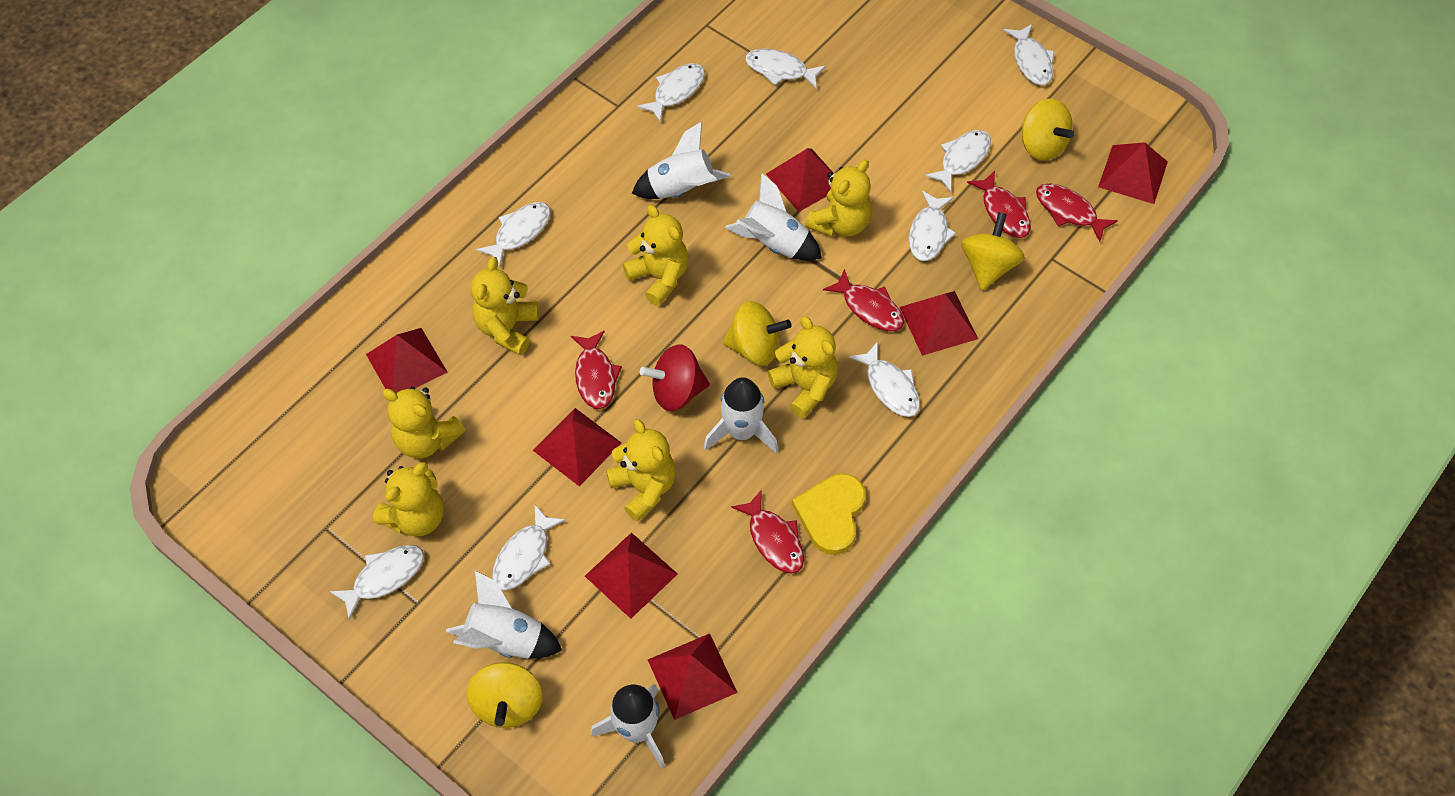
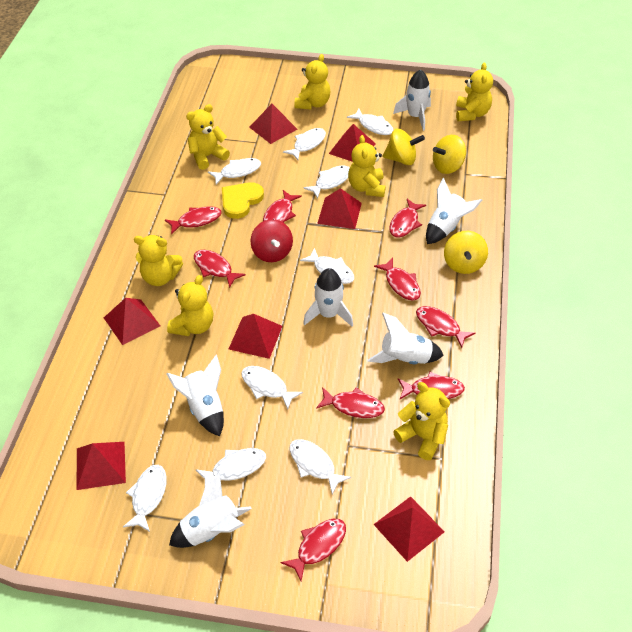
red fish: [571,331,622,409] [731,489,804,574] [823,269,904,331] [967,171,1031,238] [1036,183,1118,242] = 5 -> [165,206,222,235] [194,250,246,288] [263,190,302,223] [281,519,346,581] [316,387,385,418] [374,258,421,301] [389,199,426,238] [398,372,465,399] [416,306,475,348] = 9
white rocket: [446,571,562,659] [591,684,665,768] [632,122,731,199] [704,377,778,453] [725,173,822,261] = 5 -> [166,355,224,436] [169,472,252,548] [303,268,353,326] [368,313,444,364] [393,69,431,131] [426,178,482,244] = 6
yellow spinning top: [466,662,542,728] [722,301,791,366] [961,212,1025,290] [1022,98,1075,160] = 4 -> [383,129,425,165] [433,135,466,174] [444,231,488,274] = 3

